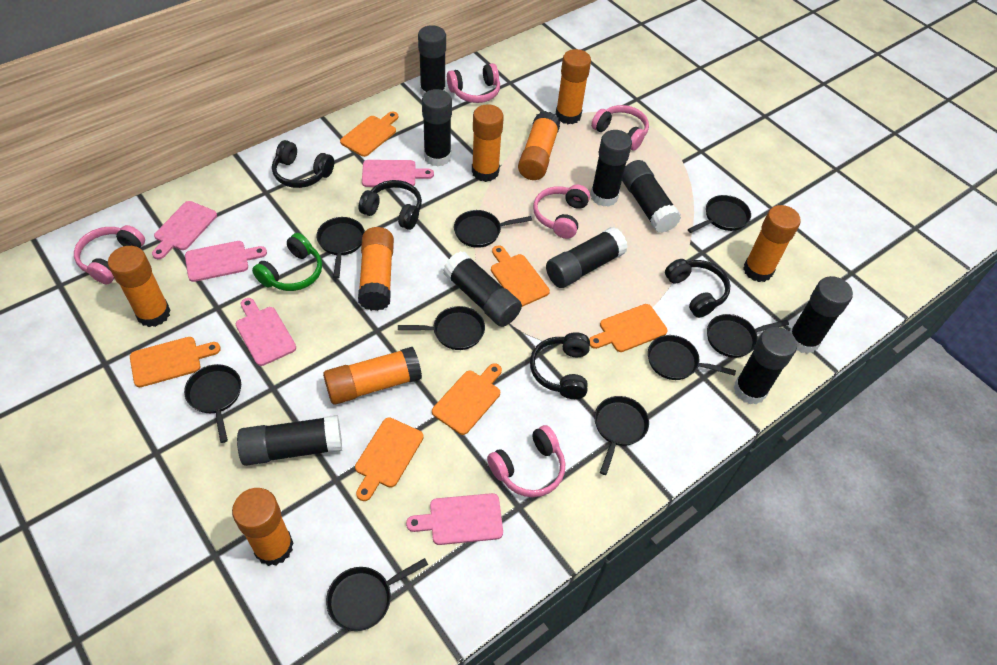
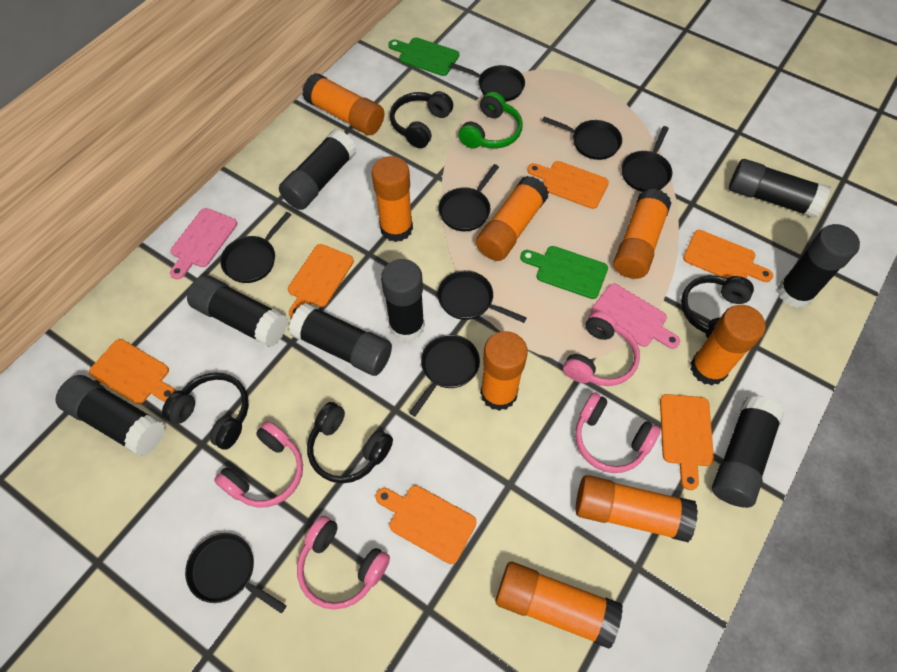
black glue stick: [237,415,342,466] [418,25,446,97] [422,89,452,167] [443,251,522,327] [546,227,628,288] [590,130,632,207] [622,160,681,233] [734,327,797,405] [790,276,853,354] = 9 -> [55,375,165,456] [187,275,288,348] [279,130,357,210] [289,303,392,376] [381,259,425,342] [712,396,784,508] [729,159,831,218] [777,224,860,308] = 8
black pan: [184,364,241,443] [317,217,365,278] [326,558,428,631] [398,306,485,350] [454,210,532,248] [594,396,649,475] [648,335,736,380] [688,195,751,233] [707,314,789,358] = 9 -> [185,533,286,613] [220,212,291,283] [409,334,480,417] [437,270,527,323] [438,164,499,231] [450,63,525,102] [542,117,622,160] [622,126,672,192] = 8
green cutting board: none = 0 -> [388,37,459,76] [520,246,608,299] = 2
pink cutting board: [152,201,217,259] [185,241,267,282] [236,298,296,366] [362,160,434,187] [406,493,503,545] = 5 -> [170,208,237,279] [591,284,680,349] = 2
pink headphones: [74,225,145,284] [447,63,500,103] [487,425,565,497] [533,185,590,239] [591,105,649,151] = 5 -> [214,421,303,508] [297,516,390,610] [563,311,640,386] [575,392,661,473] = 4

